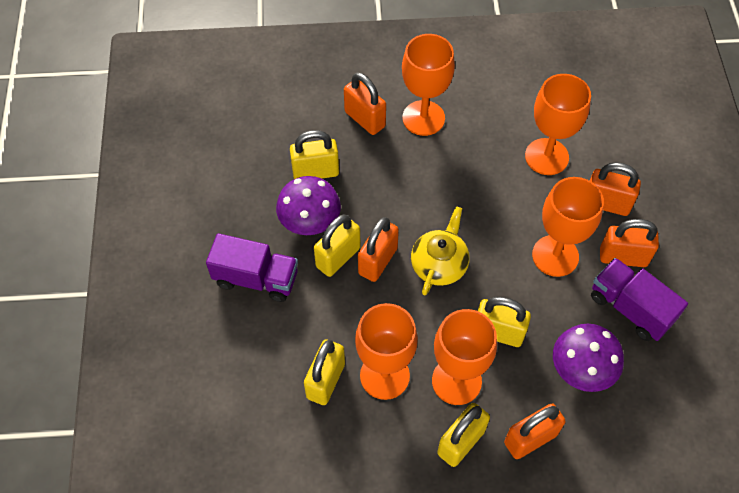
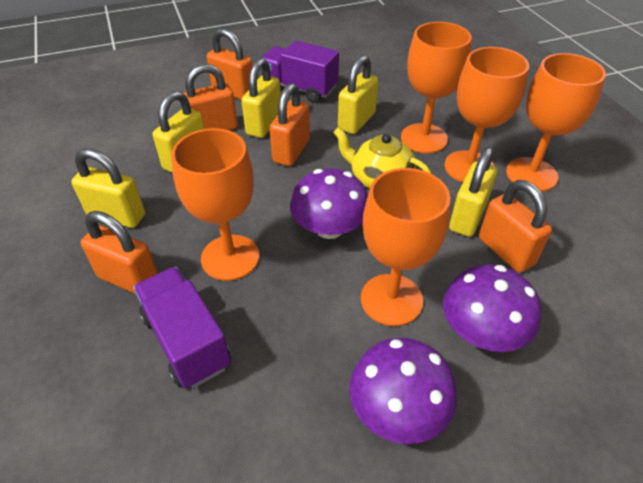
purple mushroom: [276,176,341,235] [553,324,624,392] = 2 -> [290,169,368,239] [349,338,457,444] [443,265,541,352] = 3

